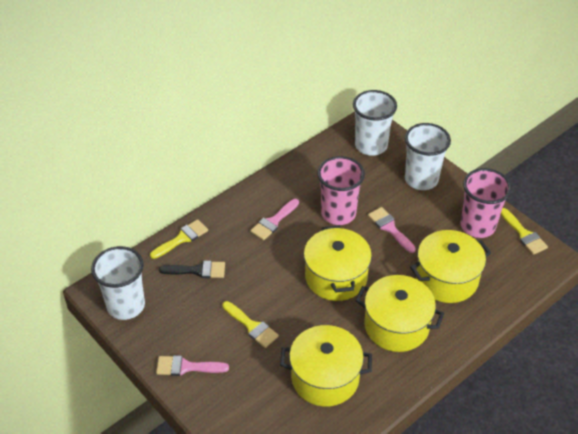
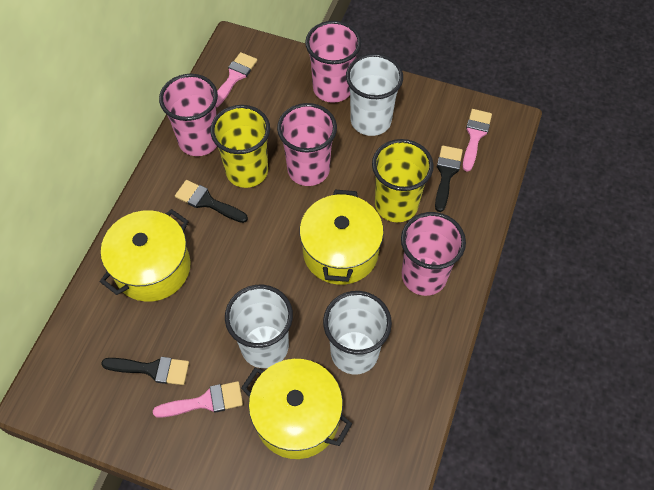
black brush: [159,261,225,278] = 1 -> [101,357,189,385] [175,180,248,223] [435,146,463,212] = 3
pink cup: [317,156,365,225] [460,168,512,238] = 2 -> [159,74,218,156] [277,103,337,186] [305,21,361,103] [401,212,466,296] = 4
yellow brush: [150,219,208,259] [222,301,279,348] [501,208,548,255] = 3 -> none = 0
yellow cup: none = 0 -> [210,105,270,188] [372,139,433,222] = 2
yellow pot: [280,325,372,406] [304,225,372,301] [355,275,444,352] [410,230,491,303] = 4 -> [100,209,191,302] [241,359,352,459] [299,190,384,285] = 3

